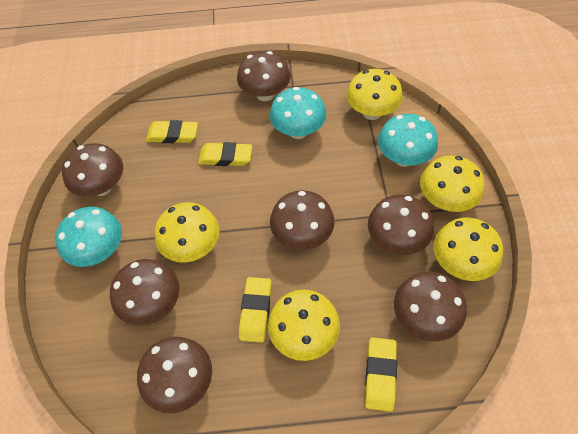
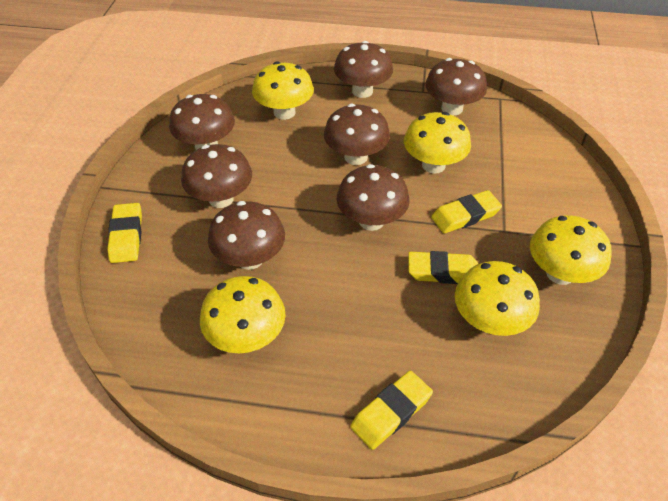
turquoise mushroom: [55,207,122,267] [269,87,326,139] [378,114,438,167] = 3 -> none = 0

